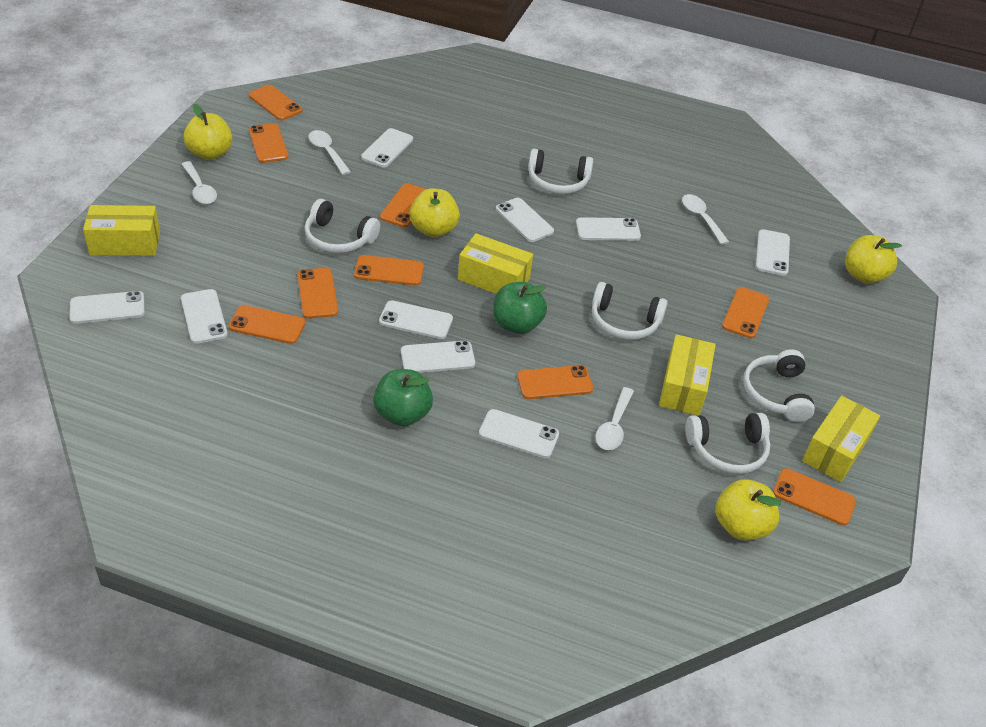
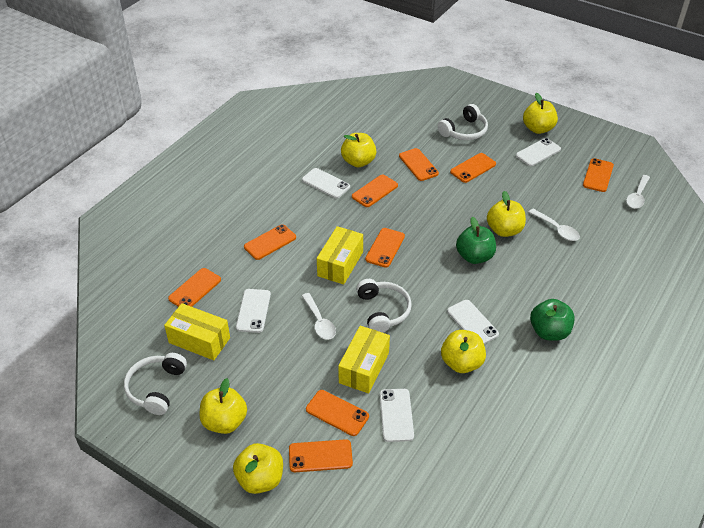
white headphones: [305,199,380,253] [528,149,593,194] [592,282,668,340] [685,413,770,474] [743,349,815,422] = 5 -> [124,353,187,415] [356,279,412,333] [437,104,488,140] = 3
white phone: [69,291,145,324] [181,289,228,344] [361,128,413,167] [379,300,453,339] [401,341,475,373] [479,409,559,458] [496,198,554,242] [576,217,641,241] [756,229,790,276] = 9 -> [236,289,271,333] [302,168,350,198] [380,389,414,442] [447,300,499,344] [516,138,561,166] = 5
white spoon: [181,161,217,204] [308,130,351,175] [595,387,634,450] [682,194,729,245] = 4 -> [302,293,336,340] [529,209,580,241] [626,175,650,209] = 3
yellow apple: [183,104,232,160] [410,189,460,237] [715,479,781,541] [845,235,902,284] = 4 -> [199,378,247,434] [233,443,283,494] [341,133,376,167] [441,330,486,373] [487,191,526,237] [523,93,558,134] = 6
yellow box: [83,205,160,256] [458,233,533,294] [659,334,716,416] [802,396,880,482] = 4 -> [164,303,230,360] [317,226,363,285] [338,326,390,393] = 3

